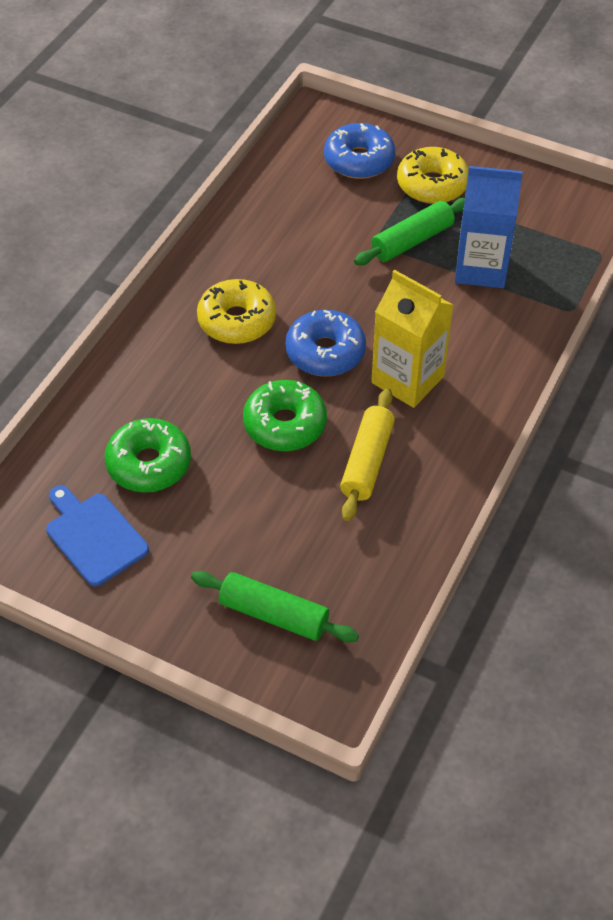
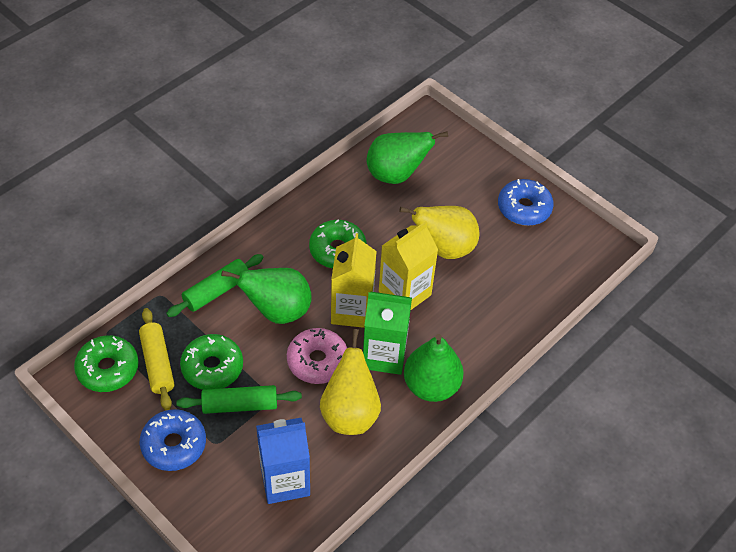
blue cutting board: [46,485,149,587] = 1 -> none = 0
green carton: none = 0 -> [363,292,412,375] = 1
green donut: [105,418,191,493] [243,380,327,451] = 2 -> [74,335,139,392] [180,334,243,390] [309,220,367,268] = 3
green pear: none = 0 -> [221,268,312,324] [366,131,448,184] [404,334,464,402] = 3
pink donut: none = 0 -> [287,328,347,384] = 1
yellow carton: [371,270,453,408] = 1 -> [331,233,377,328] [379,221,438,311] = 2
yellow donut: [197,279,276,344] [397,147,469,204] = 2 -> none = 0
yellow pear: none = 0 -> [320,329,381,435] [399,206,480,259] = 2

